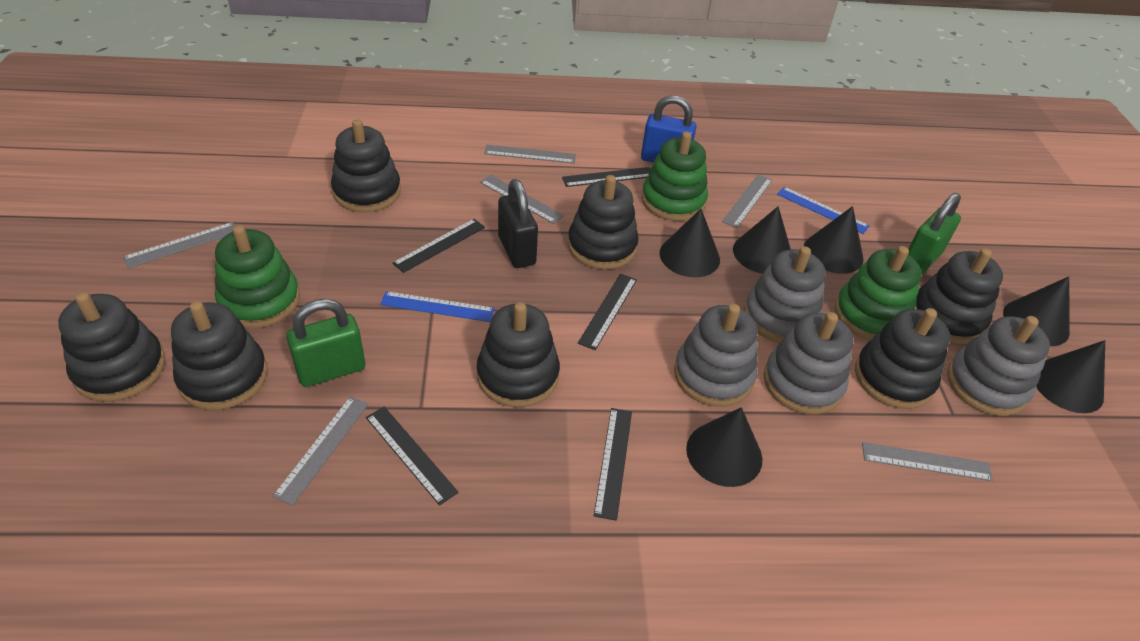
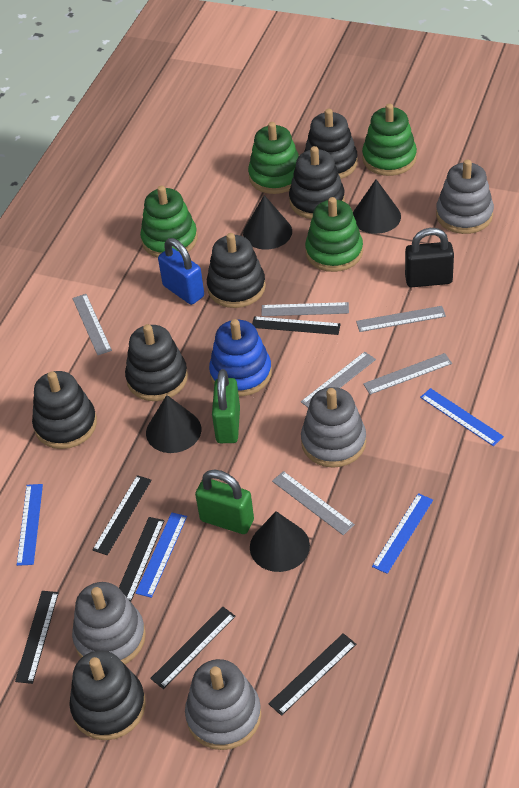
black cone: [659,209,720,277] [686,407,762,487] [733,206,791,274] [804,206,864,274] [1003,276,1070,346] [1036,340,1105,413] = 6 -> [146,395,201,453] [243,195,292,249] [250,511,310,572] [353,179,401,234] = 4
black ruler: [366,406,459,505] [392,219,485,273] [562,167,650,187] [578,274,637,350] [594,408,632,521] = 5 -> [15,591,59,684] [93,475,152,555] [119,517,165,602] [150,606,236,689] [252,316,341,335] [268,633,356,716] = 6
black stacking toy: [58,292,165,402] [171,301,268,410] [331,119,401,212] [477,302,560,407] [568,175,639,269] [855,308,950,409] [915,248,1003,344] = 7 -> [32,371,97,449] [69,650,146,740] [125,324,188,401] [207,233,266,308] [289,146,345,219] [304,109,358,179] = 6
blue ruler: [380,291,495,322] [777,187,870,234] = 2 -> [17,484,43,566] [136,512,187,598] [372,493,433,574] [420,388,504,446] = 4
blue stacking toy: none = 0 -> [209,319,272,396] = 1
green stacking toy: [215,225,300,328] [641,132,708,221] [835,246,921,341] = 3 -> [140,185,197,258] [248,122,299,194] [305,197,363,272] [362,104,417,176] = 4

